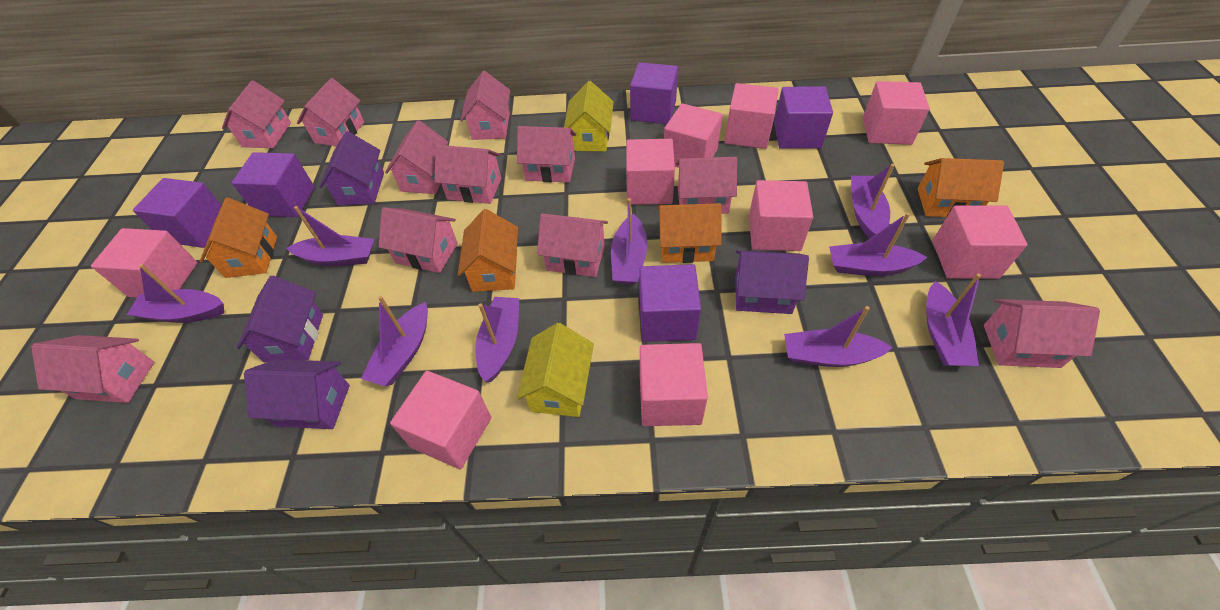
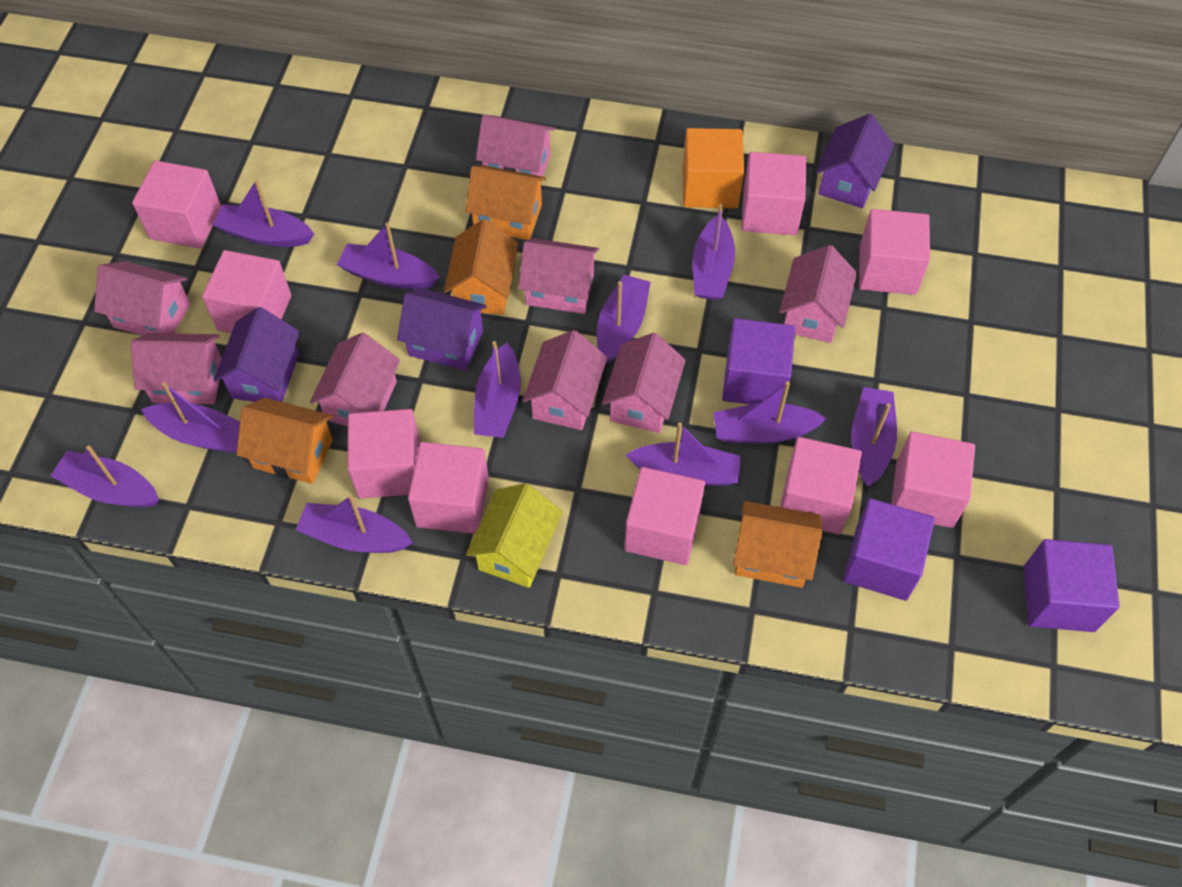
orange cube: none = 0 -> [683,128,744,208] = 1
pink house: [31,335,154,403] [222,80,291,148] [297,78,364,146] [379,207,458,273] [385,120,448,194] [434,145,501,204] [460,71,510,140] [517,126,576,183] [537,214,608,277] [676,157,737,214] [984,299,1100,368] = 11 -> [94,261,191,336] [130,333,222,404] [310,332,400,426] [476,115,555,177] [519,238,599,314] [522,330,607,430] [602,333,686,433] [779,245,857,343] = 8
purple boat: [127,264,224,323] [286,206,374,266] [361,296,428,386] [475,297,519,382] [611,198,647,285] [784,306,893,367] [829,212,927,276] [851,164,895,239] [926,273,981,366] = 9 -> [50,446,159,507] [141,382,240,453] [213,180,314,247] [296,495,413,553] [337,223,440,289] [474,341,521,438] [597,275,651,364] [626,422,741,486] [693,204,735,300] [713,381,827,444] [851,387,897,486] = 11
purple cube: [133,178,222,248] [232,152,315,217] [630,62,678,124] [639,264,701,342] [774,86,833,149] = 5 -> [722,318,795,405] [843,498,935,601] [1024,539,1120,632] = 3
purple house: [237,276,323,362] [244,359,350,429] [319,131,384,205] [735,250,809,314] = 4 -> [214,307,300,402] [397,288,487,371] [816,114,894,208] = 3
yellow house: [517,323,594,417] [564,81,614,151] = 2 -> [466,483,562,588] = 1

